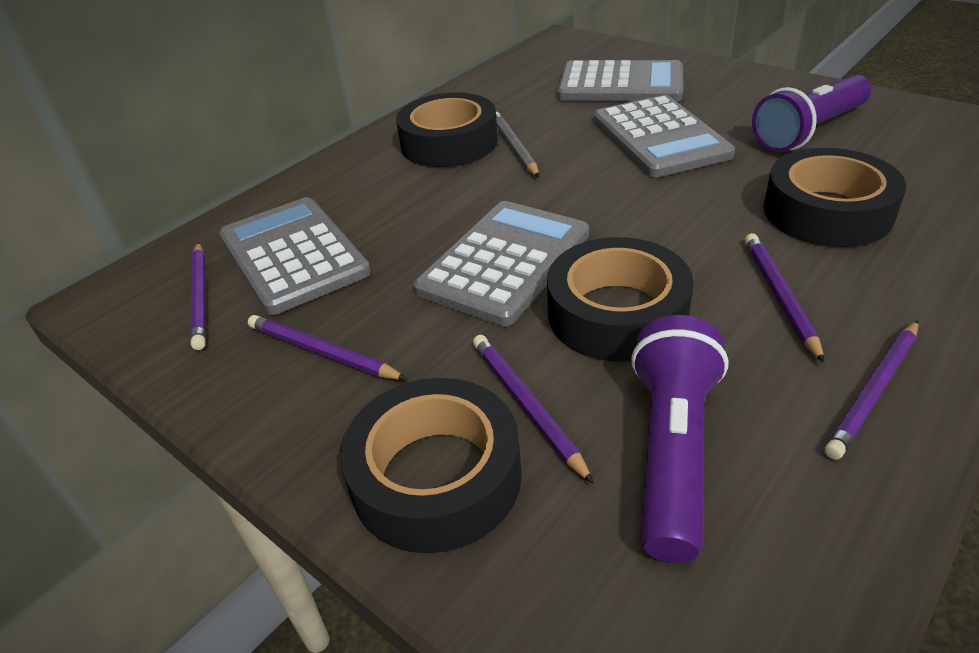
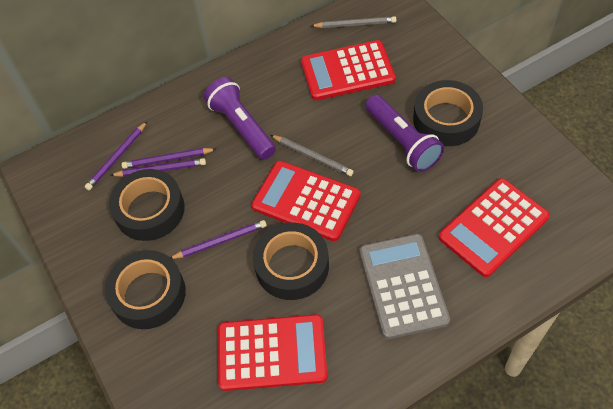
grey calculator: [219,197,371,315] [414,201,589,326] [557,60,683,101] [593,95,735,177] = 4 -> [360,234,450,339] = 1
grey pencil: [496,112,539,177] = 1 -> [271,135,354,176] [311,16,396,28] = 2
purple pencil: [190,242,206,350] [248,315,407,380] [473,335,594,484] [745,233,824,363] [825,320,918,460] = 5 -> [85,121,147,190] [110,158,206,177] [121,148,216,169] [170,220,267,259] = 4
red calculator: none = 0 -> [218,314,328,391] [252,161,361,241] [301,40,396,100] [439,178,550,277] = 4

